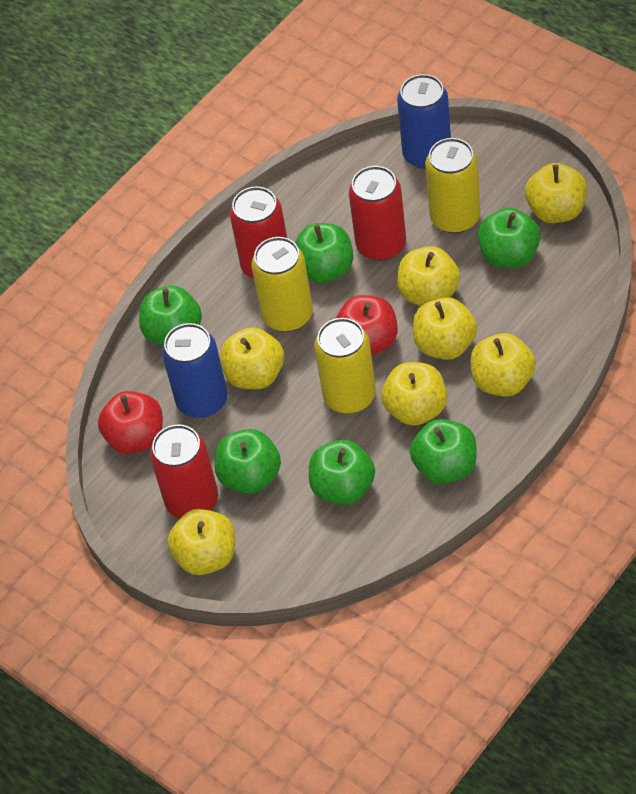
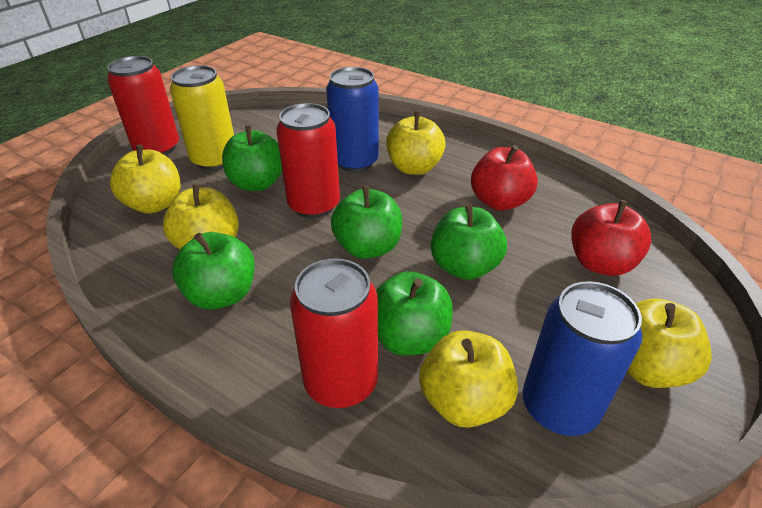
green apple: [139,286,202,345] [215,429,281,494] [295,223,353,283] [309,440,375,505] [410,419,477,484] [478,208,541,268] = 6 -> [172,232,255,310] [222,125,282,191] [331,185,402,259] [376,271,453,355] [431,203,507,280] = 5
yellow apple: [168,509,235,575] [220,327,284,389] [381,362,447,426] [397,246,460,306] [413,297,477,360] [470,333,536,397] [525,163,587,223] = 7 -> [110,145,180,214] [163,183,239,249] [386,111,446,175] [419,330,518,428] [627,298,712,388] = 5
yellow can: [251,237,313,332] [314,318,376,413] [425,138,480,233] = 3 -> [170,65,234,170] = 1

